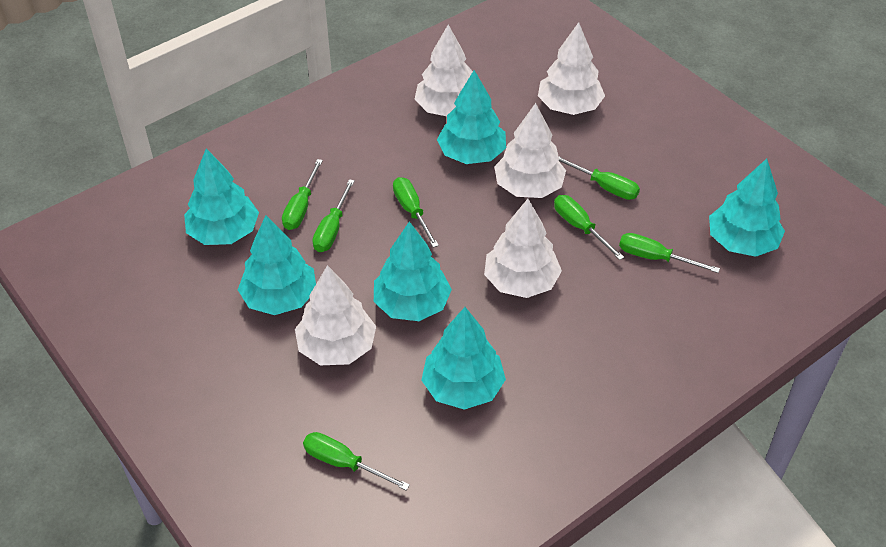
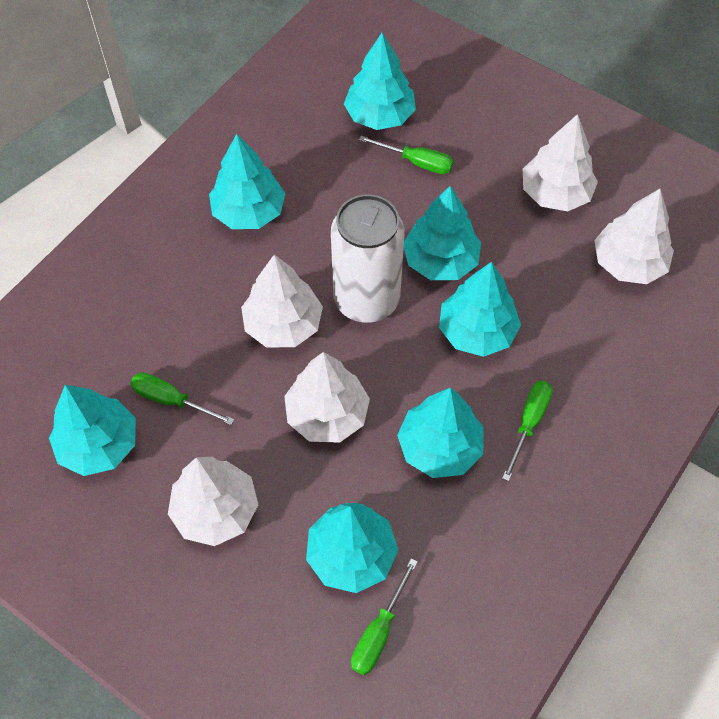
green screwdriver: [282,159,323,230] [303,432,410,491] [313,179,355,252] [393,177,439,248] [554,195,624,260] [559,157,640,200] [619,233,720,273] = 7 -> [130,373,235,425] [351,558,418,675] [359,136,454,174] [502,381,553,481] = 4
turquoise tree: [184,149,259,245] [238,215,316,315] [374,221,452,321] [421,307,506,410] [437,70,506,164] [709,159,785,257] = 6 -> [49,385,136,476] [209,134,286,229] [306,503,398,593] [344,33,416,130] [397,388,483,478] [404,186,481,280] [439,262,521,357] = 7
white can: none = 0 -> [331,194,404,323] = 1

